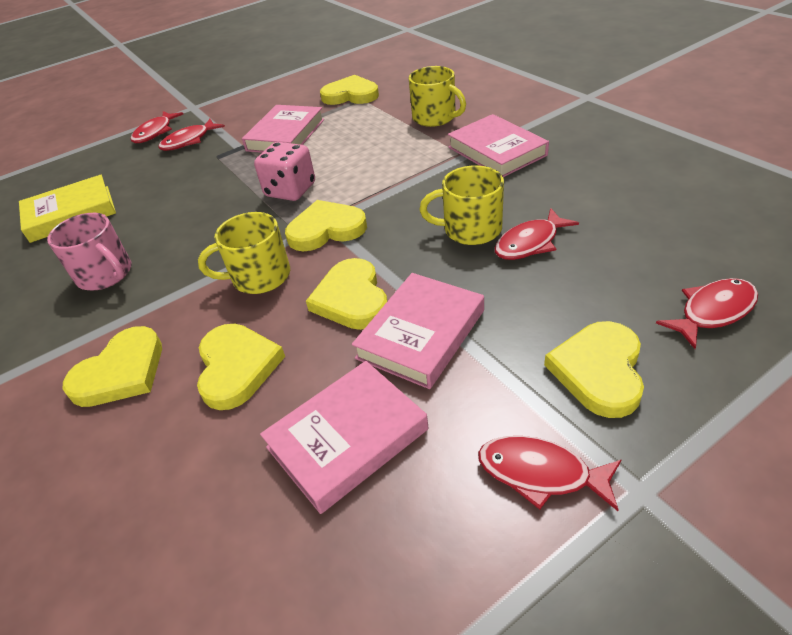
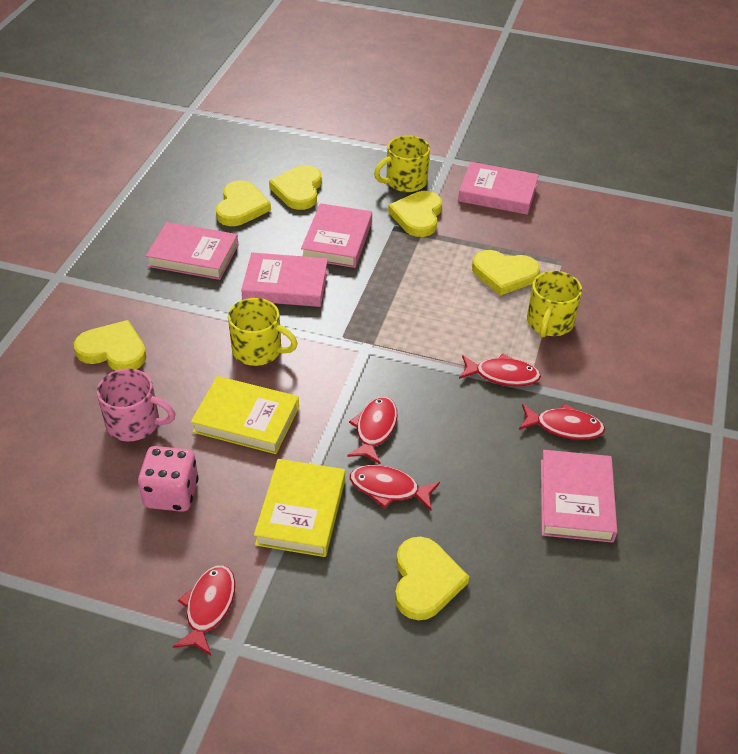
pink book: [242,105,324,153] [260,361,428,514] [352,273,484,389] [448,114,549,177] = 4 -> [146,222,238,280] [241,253,328,307] [301,203,372,268] [458,162,539,215] [541,450,617,543] = 5
yellow book: [19,175,116,243] = 1 -> [191,376,299,454] [254,459,345,557] = 2

